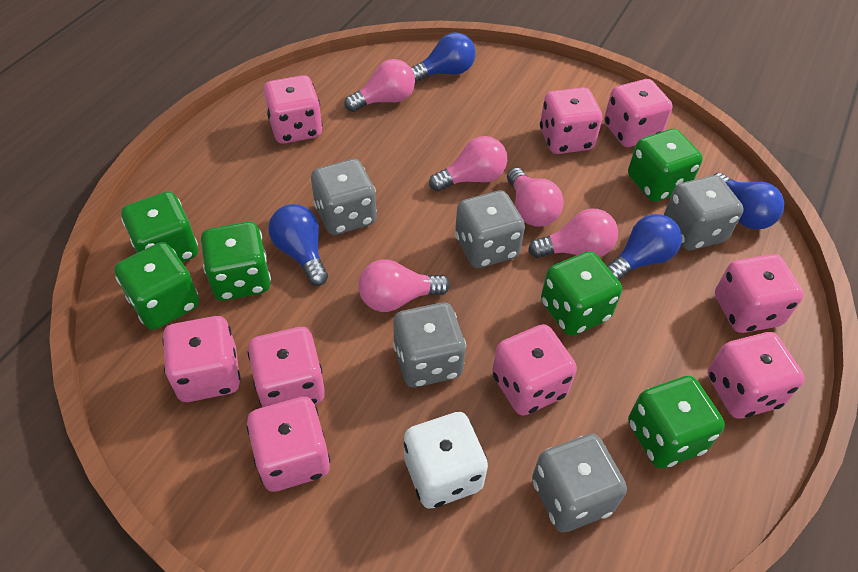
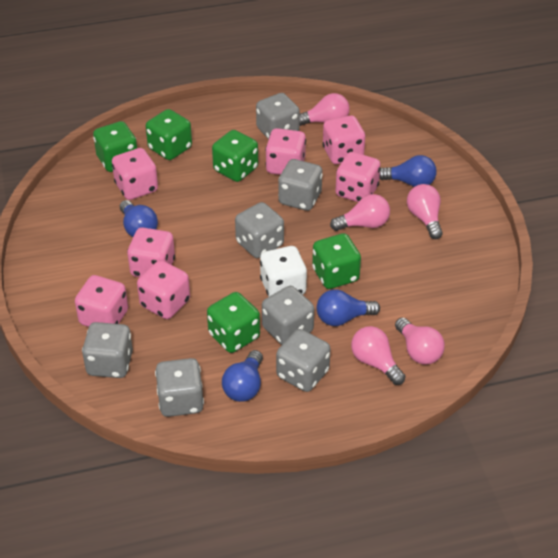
green dice: [114,242,199,330] [121,191,198,262] [201,222,271,301] [541,251,622,336] [628,129,703,202] [628,376,725,469] = 6 -> [93,121,137,172] [146,109,192,160] [207,292,260,353] [212,130,258,182] [312,233,361,289] = 5
grey dice: [311,159,377,235] [393,302,466,387] [455,190,525,268] [532,434,627,532] [664,175,744,250] = 5 -> [82,322,133,378] [155,358,204,417] [235,202,284,258] [256,93,300,139] [262,286,314,345] [276,329,331,392] [278,159,323,211] = 7
pink dice: [162,316,241,402] [246,397,330,492] [248,327,325,408] [264,75,323,144] [492,324,577,416] [540,87,602,154] [604,79,672,147] [707,332,805,419] [715,254,804,333] = 9 -> [75,275,128,327] [112,148,158,200] [127,227,175,277] [137,260,190,319] [265,128,306,175] [322,115,365,164] [336,152,381,202] = 7

